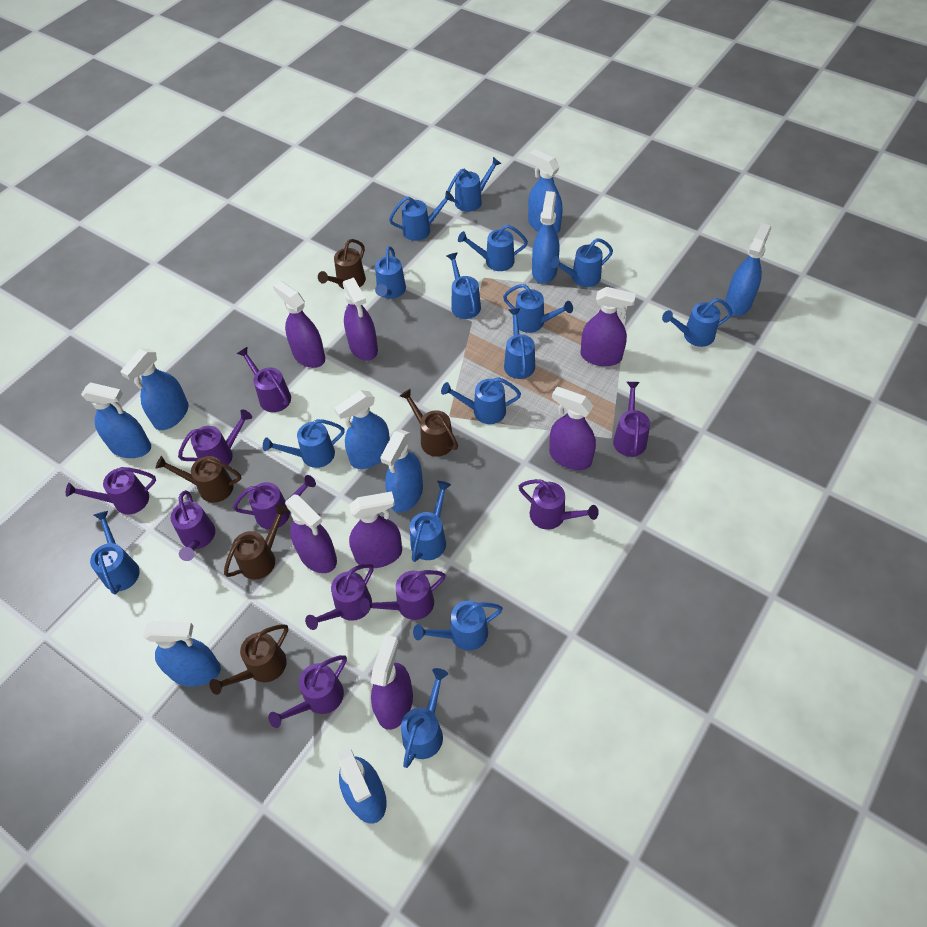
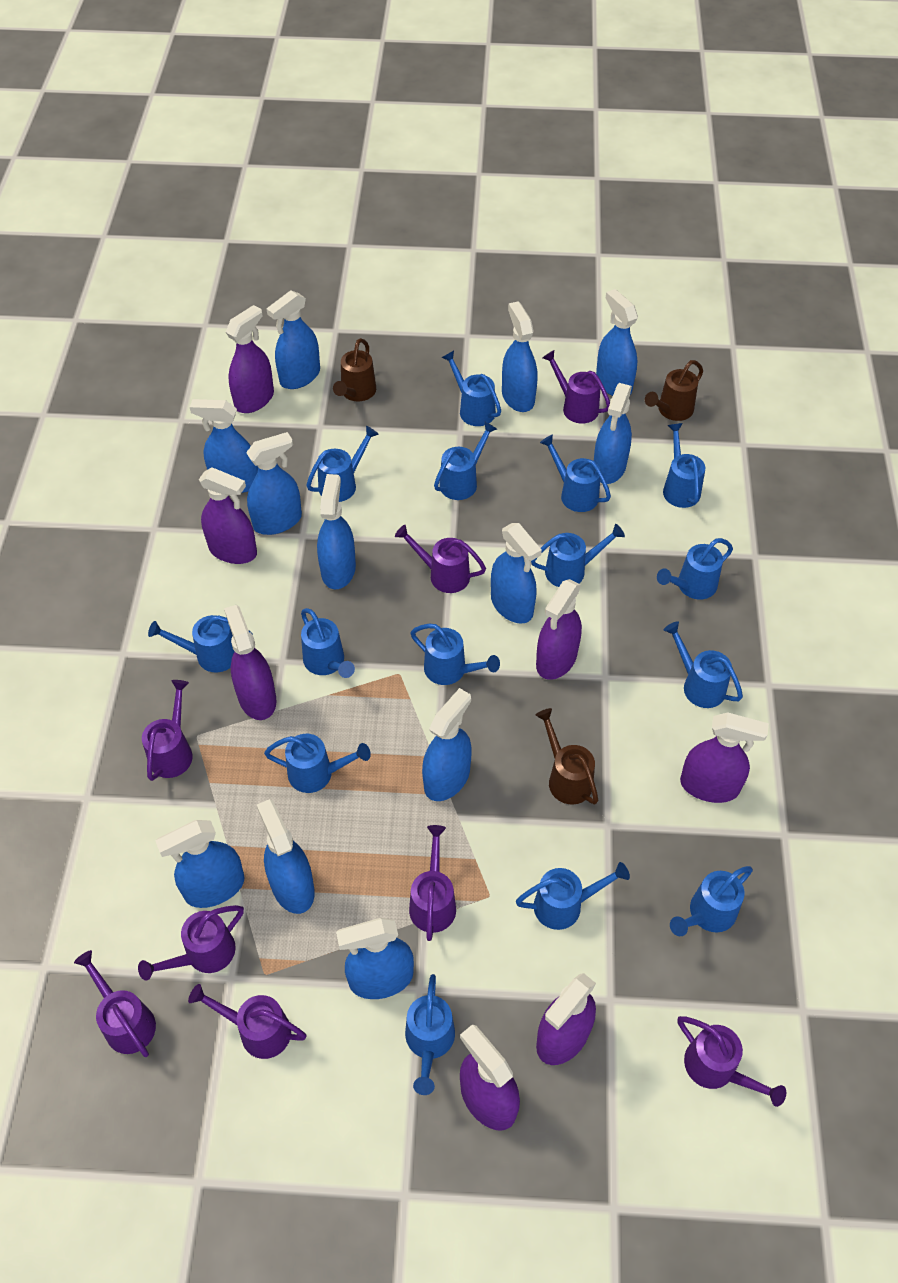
blue spray bottle: [81,382,151,458] [120,349,189,430] [143,621,221,687] [334,390,390,469] [337,747,387,823] [380,429,423,513] [528,149,562,233] [532,191,559,284] [725,223,771,316] = 9 -> [155,820,245,908] [190,399,258,493] [246,432,302,535] [257,799,315,914] [267,290,320,389] [317,474,356,589] [336,918,414,999] [422,688,472,801] [491,523,542,624] [502,301,538,412] [594,383,632,484] [596,289,638,396] = 12
brown watering can: [156,456,241,503] [209,624,288,695] [224,504,289,580] [318,239,366,289] [400,389,458,457] = 5 -> [333,338,376,401] [535,708,598,805] [645,360,703,421] = 3
purple watering can: [66,467,156,515] [171,490,215,561] [178,409,252,465] [233,475,316,529] [237,347,291,412] [268,655,347,728] [305,563,374,630] [360,570,446,620] [518,479,599,530] [613,382,650,457] = 10 -> [74,950,156,1057] [138,905,244,981] [142,680,193,781] [188,984,307,1059] [395,525,486,593] [409,825,456,941] [543,350,610,423] [678,1016,786,1107] = 8

